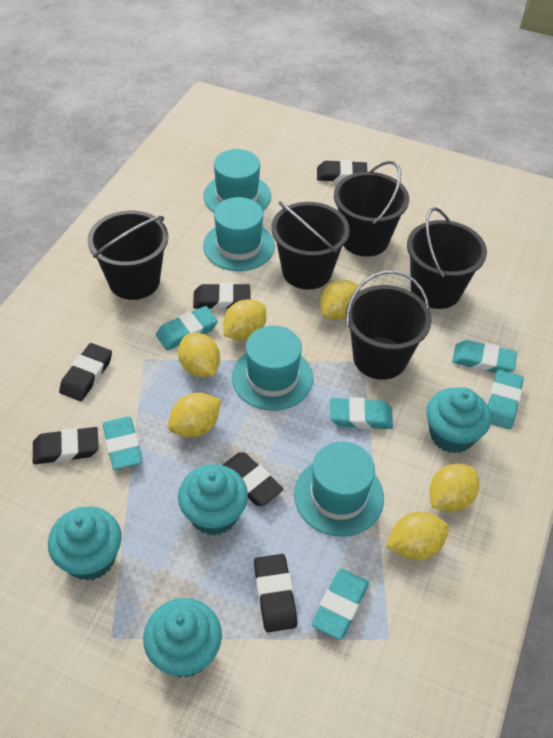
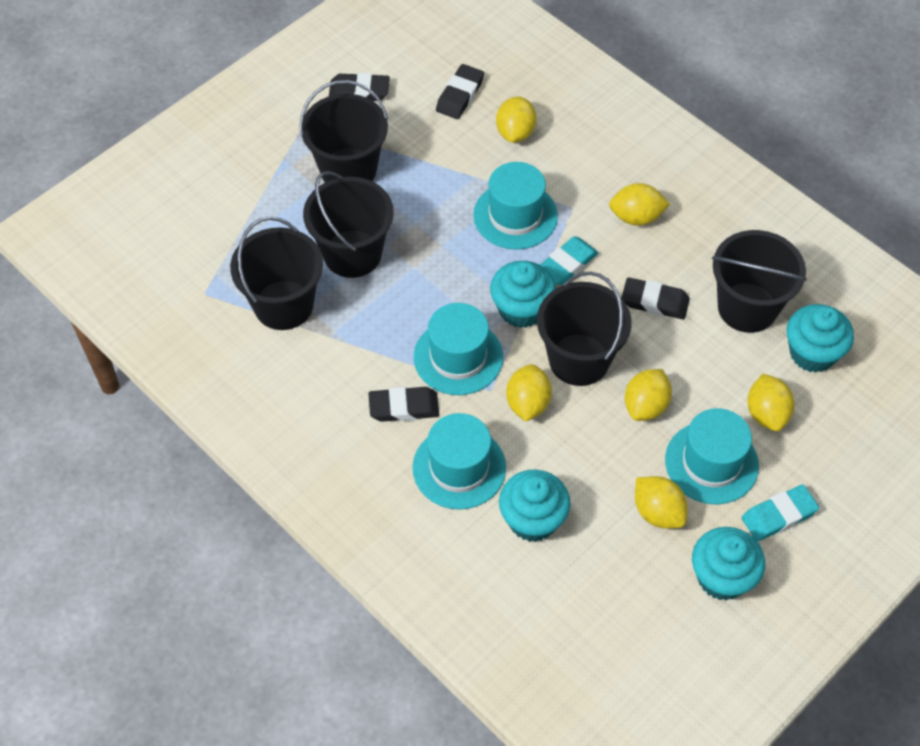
black eraser: [33,427,99,464] [59,343,112,401] [193,283,250,310] [223,452,284,506] [254,554,297,632] [317,160,367,182] = 6 -> [329,73,390,101] [368,387,439,422] [436,64,484,119] [622,277,690,320] = 4
turquoise eraser: [103,416,142,470] [156,306,218,351] [312,569,369,640] [330,397,393,429] [452,340,517,373] [487,370,524,429] = 6 -> [540,236,598,285] [741,484,819,542] = 2

